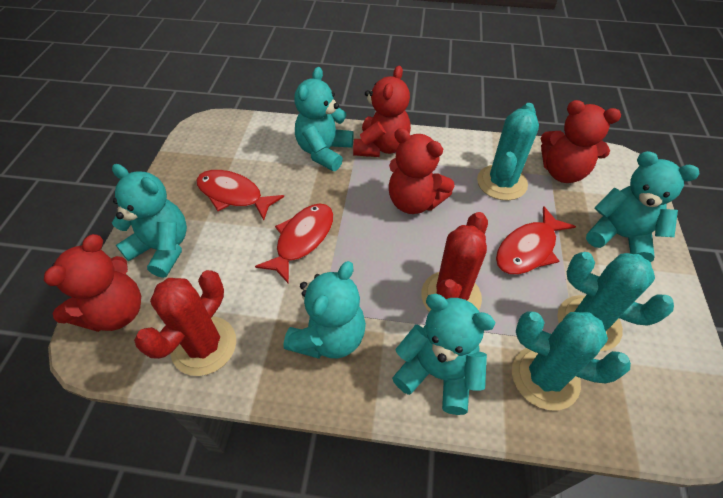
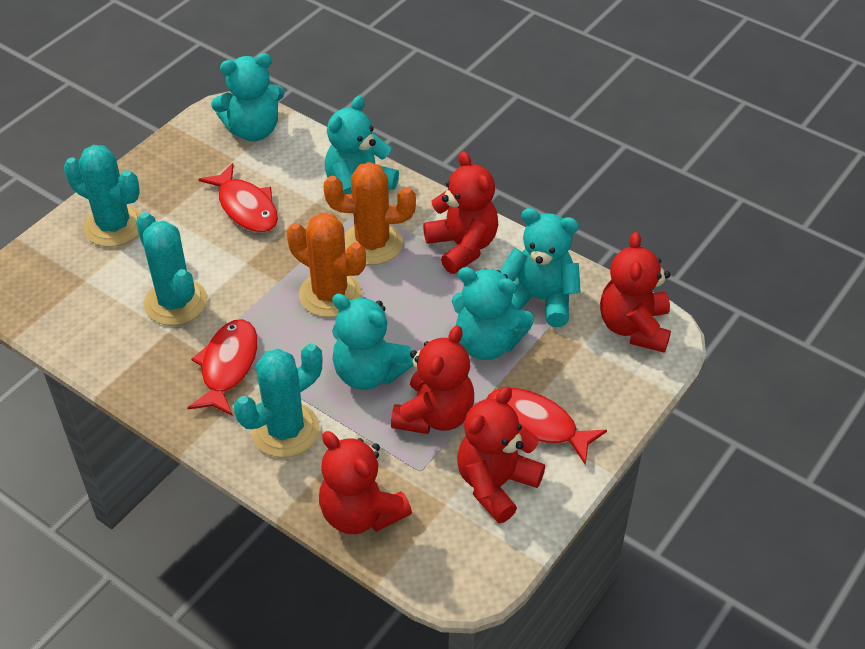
orange cactus: none = 0 -> [287,213,366,317] [324,162,416,265] = 2
red cactus: [134,270,236,376] [421,212,488,312] = 2 -> none = 0
red teddy bear: [44,234,141,332] [353,66,411,157] [389,128,455,214] [541,100,621,183] = 4 -> [319,431,412,534] [391,325,474,434] [423,151,498,274] [457,386,545,523] [600,232,671,353] = 5

